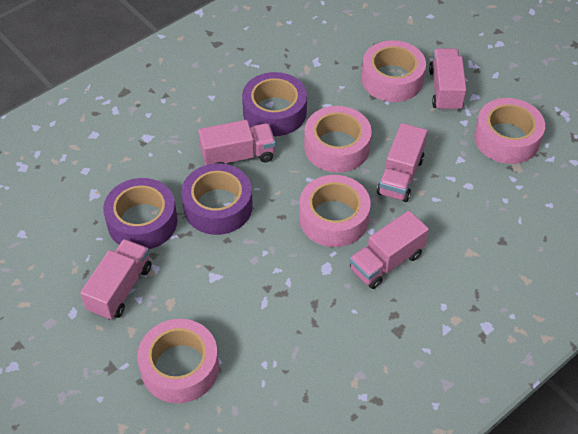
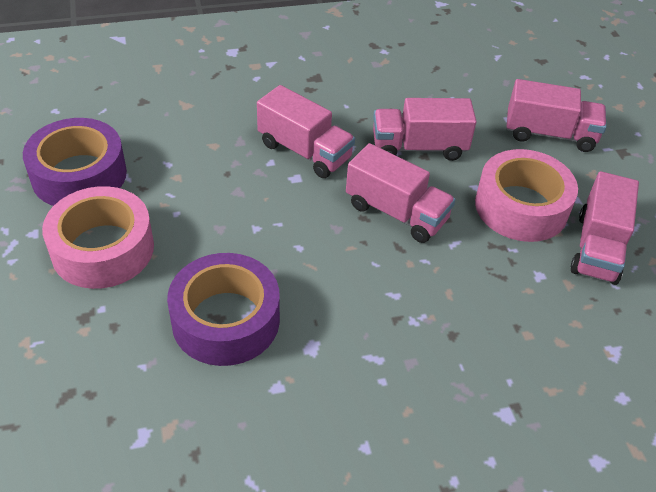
pink tape: [137,319,219,403] [299,175,370,247] [304,106,372,173] [362,40,426,102] [474,98,545,164] = 5 -> [42,186,154,289] [475,149,578,242] = 2
purple tape: [103,178,177,249] [181,163,253,235] [242,72,307,136] = 3 -> [23,118,127,206] [167,253,280,366] = 2

